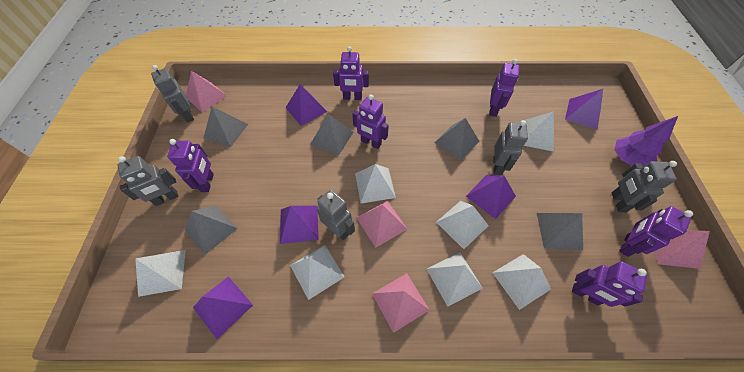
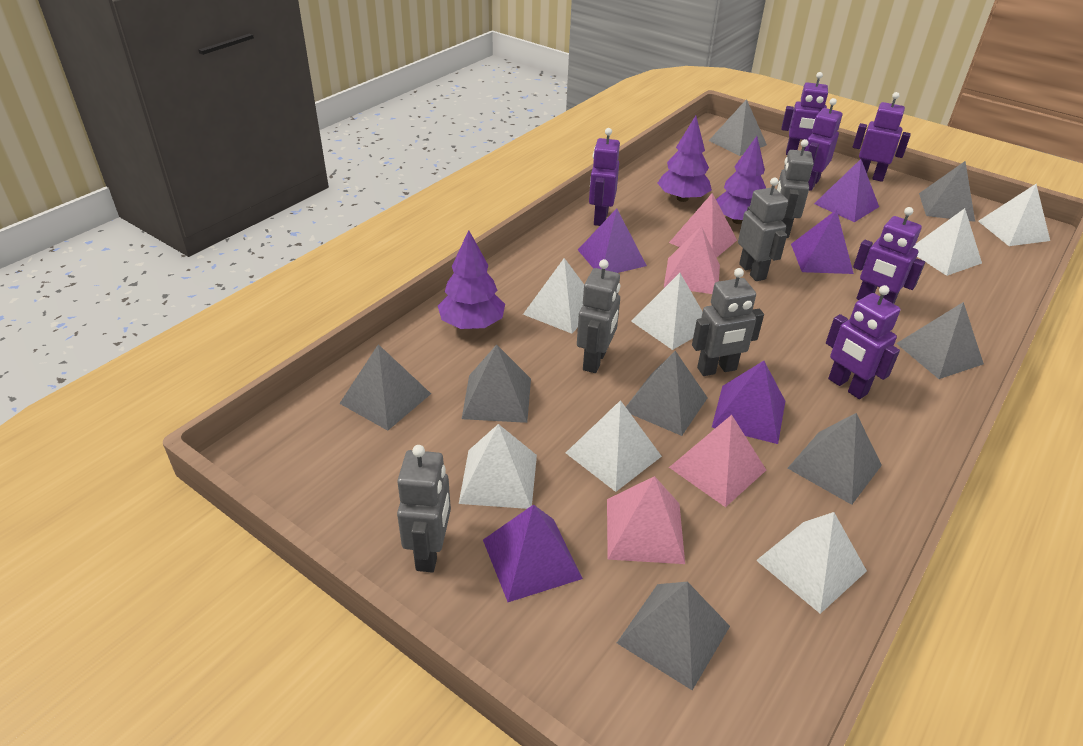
grey pyramid: [184,205,238,255] [204,107,248,148] [311,114,353,155] [434,118,479,161] [537,213,583,250] = 5 -> [339,344,431,431] [462,344,531,423] [617,582,730,690] [626,351,708,436] [709,99,767,156] [788,413,882,505] [896,302,984,379] [919,161,975,222] = 8
purple tree: [614,116,678,167] = 1 -> [438,230,505,329] [658,116,712,202] [716,136,766,224] = 3

